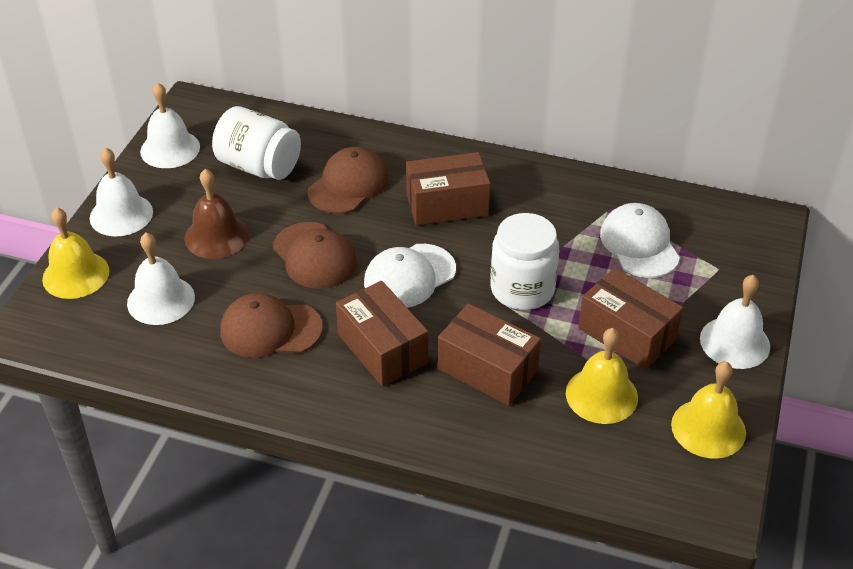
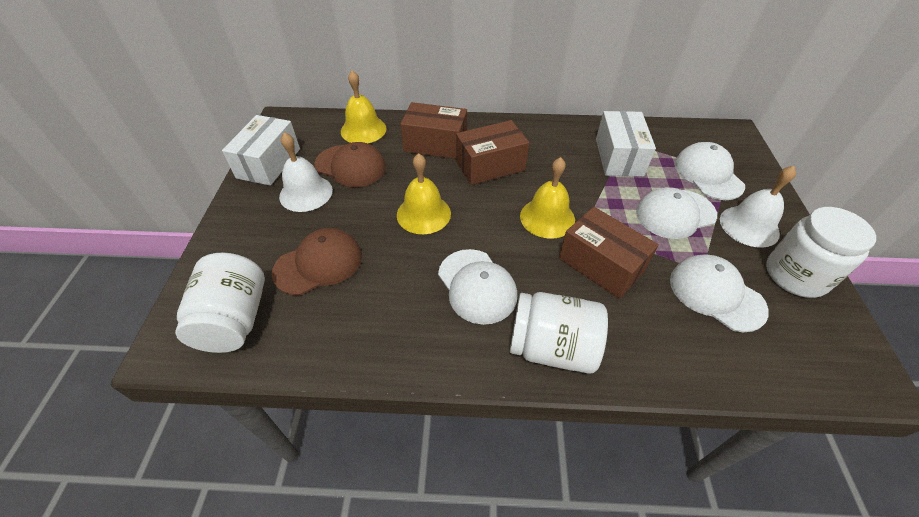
brown bell: [184,169,249,259] = 1 -> none = 0
brown box: [336,281,428,387] [406,152,490,226] [437,303,541,406] [578,268,683,370] = 4 -> [400,102,467,159] [456,120,529,185] [559,207,659,299] = 3
brown cap: [220,293,323,358] [273,222,357,289] [308,147,388,214] = 3 -> [272,228,362,295] [315,142,386,187] = 2
white bell: [90,147,153,236] [127,233,195,325] [140,82,200,168] [700,275,770,369] = 4 -> [279,132,333,212] [720,166,796,248] = 2
white box: none = 0 -> [222,115,300,186] [596,111,656,176] = 2
white cap: [364,244,456,308] [600,203,680,278] = 2 -> [438,249,517,325] [636,187,717,239] [670,255,769,332] [674,142,745,200] = 4
white jar: [212,106,301,180] [490,213,559,310] = 2 -> [175,252,265,353] [510,292,608,374] [766,207,876,298] = 3

